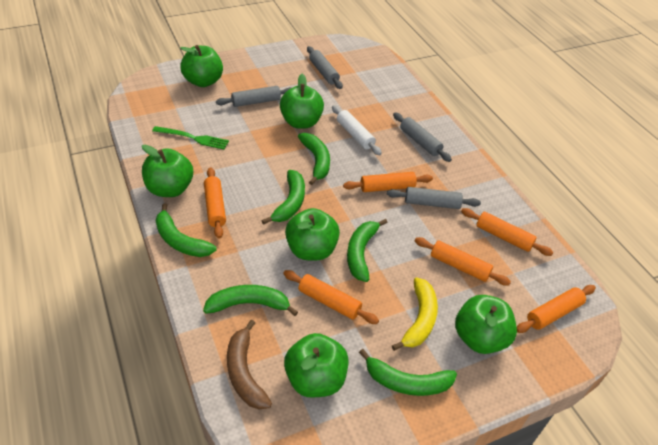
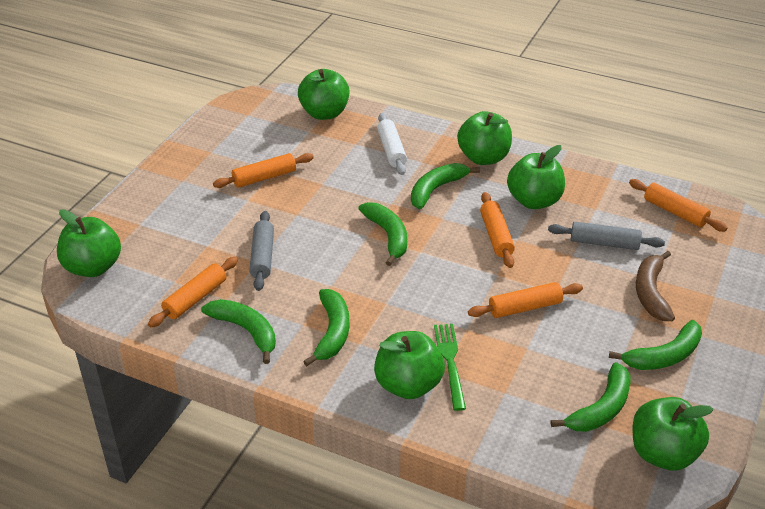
grey rolling pin: [216,86,292,107] [307,46,343,89] [387,187,481,209] [393,113,452,162] = 4 -> [249,211,274,291] [548,221,665,250] = 2
orange rolling pin: [204,167,226,239] [283,270,379,324] [343,172,433,192] [415,237,511,286] [461,208,553,256] [517,285,596,333] = 6 -> [148,257,238,327] [213,153,314,188] [468,282,583,318] [480,192,515,268] [629,179,728,232] = 5
yellow banana: [392,277,438,351] = 1 -> none = 0

